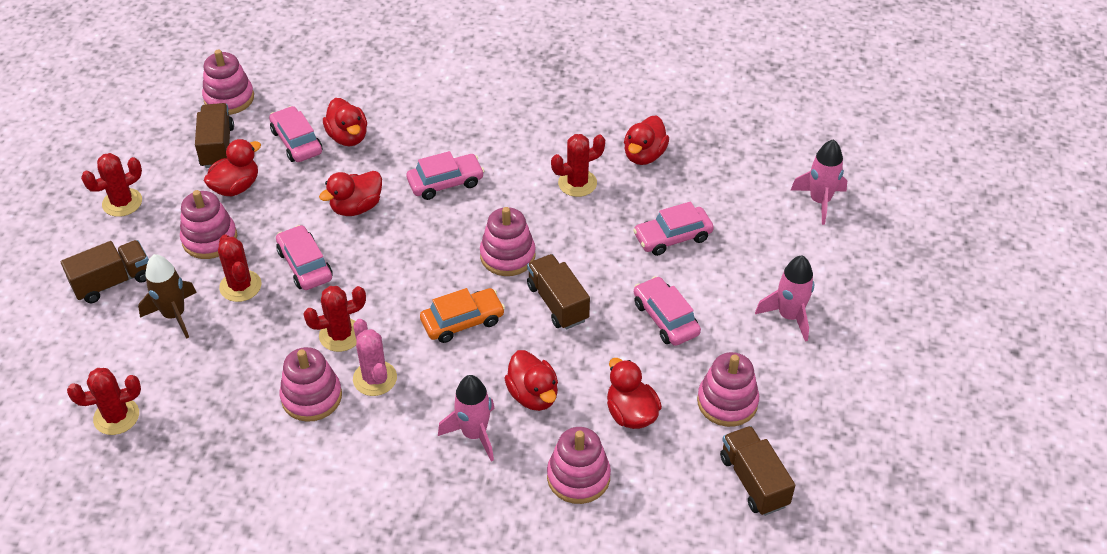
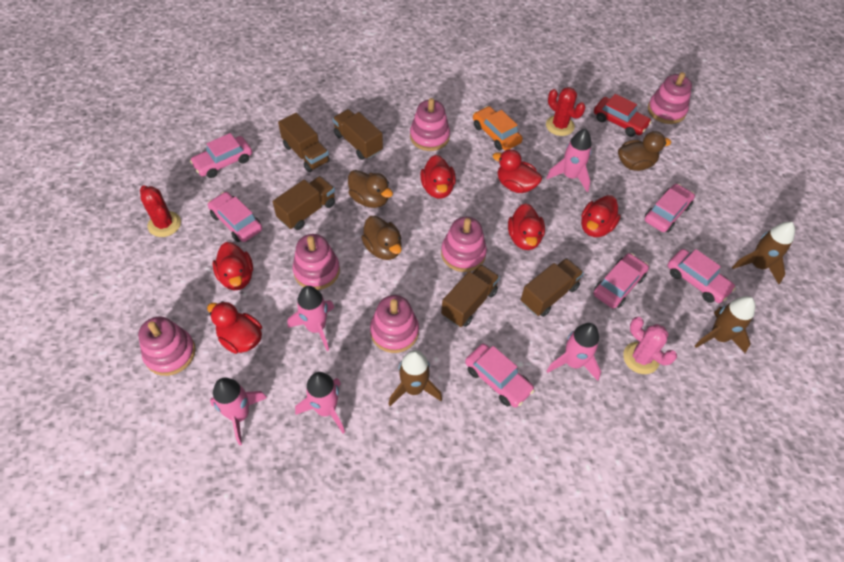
brown duck: none = 0 -> [348,170,393,208] [361,216,402,260] [618,131,671,171] = 3
brown rocket: [138,254,197,339] = 1 -> [388,350,442,406] [695,296,756,353] [732,222,795,284] = 3
brown truck: [61,240,149,303] [195,103,234,168] [527,254,590,329] [720,426,795,516] = 4 -> [273,176,335,230] [278,113,330,172] [333,109,383,160] [441,264,500,327] [521,258,584,317] = 5
pink car: [269,106,322,162] [276,225,333,290] [406,151,484,200] [633,201,714,256] [634,276,701,346] = 5 -> [190,133,252,178] [208,192,262,242] [465,344,535,408] [593,253,649,308] [644,184,695,232] [668,249,736,303] = 6
pink rocket: [438,375,495,462] [755,256,814,342] [790,139,847,225] = 3 -> [210,378,267,445] [288,286,335,351] [295,372,345,434] [547,129,591,192] [547,323,601,381] = 5
red cactus: [67,368,141,435] [81,153,142,217] [218,234,262,302] [303,286,366,352] [551,134,605,197] = 5 -> [140,185,181,237] [546,87,586,136] = 2
red car: none = 0 -> [594,94,652,137] = 1

